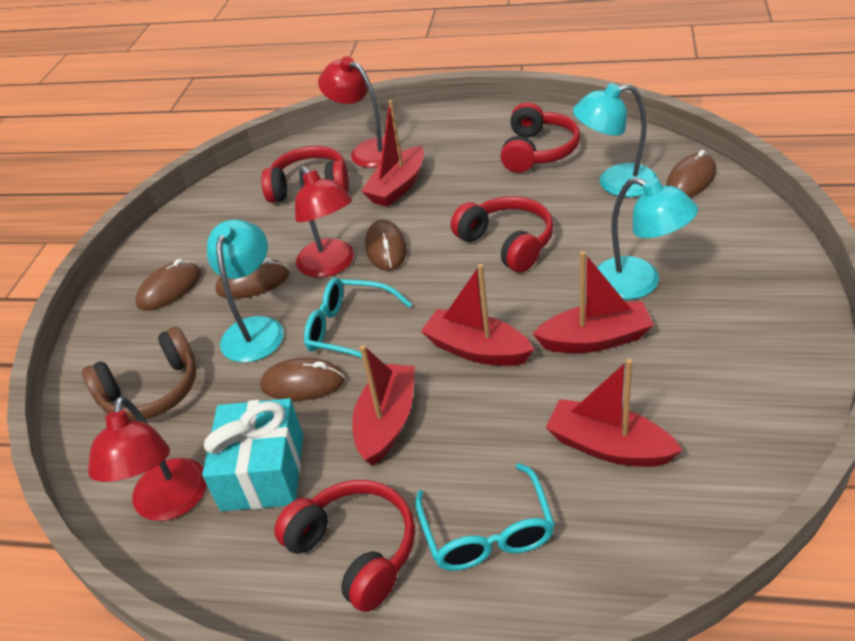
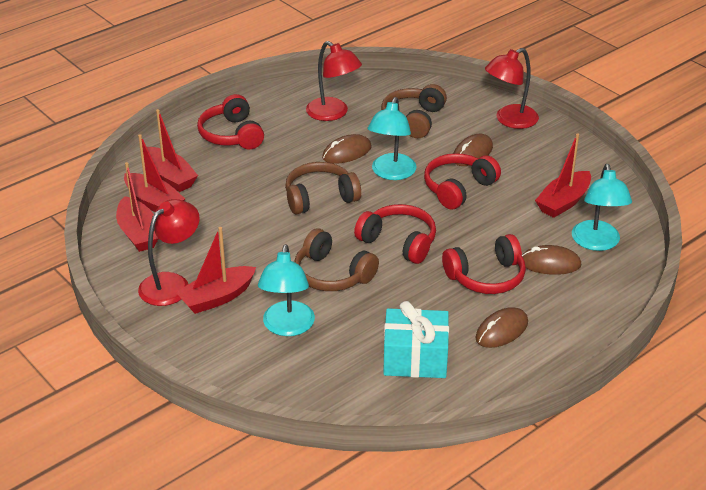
brown headphones: [82,327,196,421] = 1 -> [285,162,361,214] [294,228,379,291] [381,84,447,138] = 3
brown mouse: [136,259,201,311] [215,258,289,299] [260,357,345,401] [365,220,407,271] [666,150,716,197] = 5 -> [322,134,372,164] [454,134,493,166] [475,307,528,348] [522,245,581,275] = 4
turquoise glasses: [304,278,412,364] [415,463,555,571] = 2 -> none = 0

